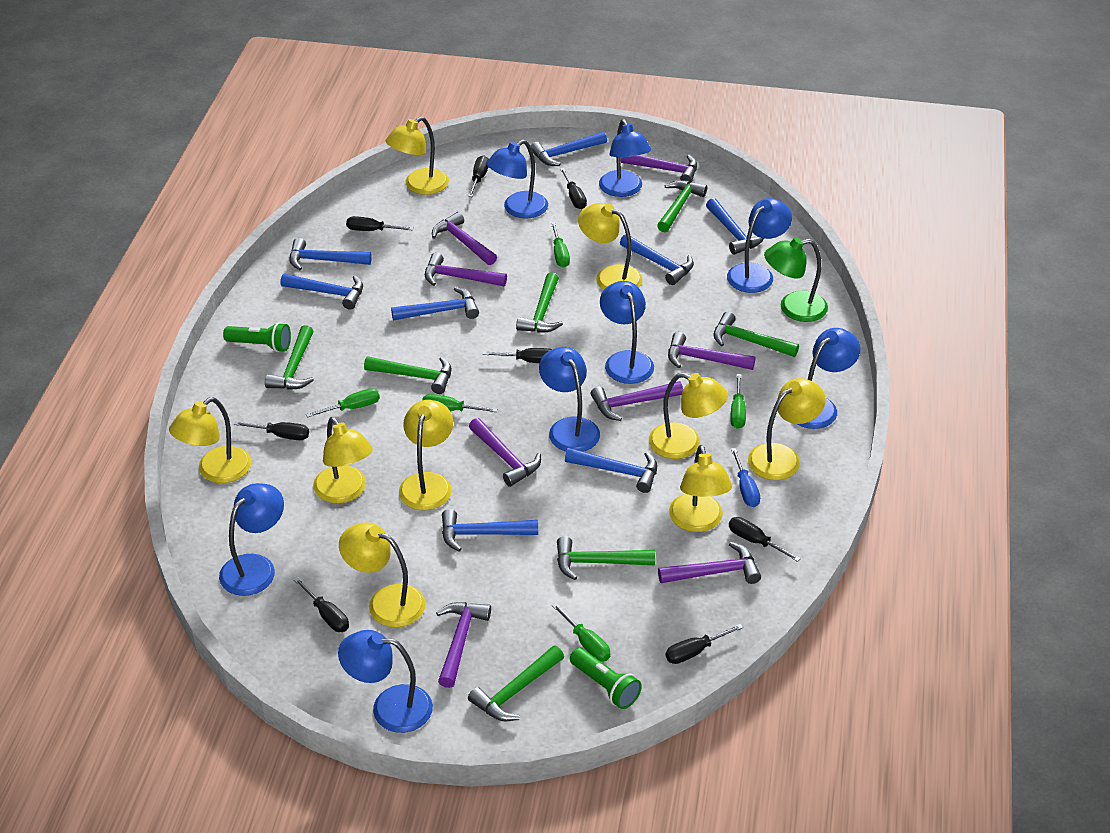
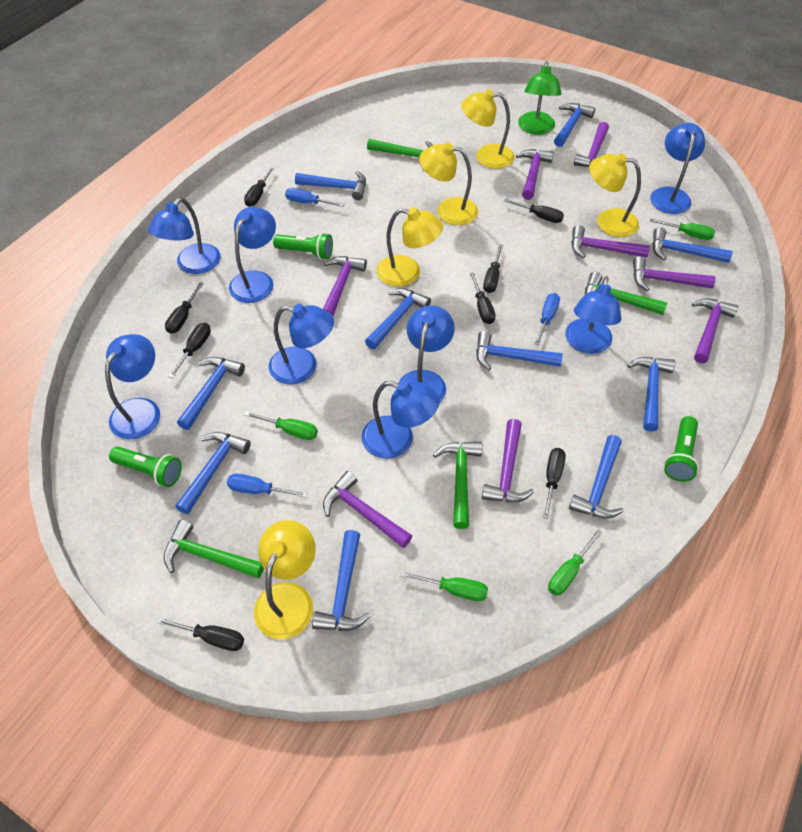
blue hammer: [280,274,363,310] [289,238,372,270] [391,287,479,320] [442,509,538,552] [531,131,607,166] [565,448,657,493] [620,234,694,285] [706,198,764,255] = 8 -> [175,432,251,514] [177,357,245,430] [295,171,366,200] [312,530,371,631] [365,288,431,349] [476,331,563,370] [554,103,595,147] [569,435,624,519] [627,357,675,432] [652,227,733,263] = 10
blue screwdriver: [731,448,760,507] = 1 -> [227,474,307,498] [285,188,344,207] [535,293,560,345] = 3
green flashlight: [223,322,291,352] [570,648,642,709] = 2 -> [109,447,182,487] [273,233,333,260] [664,416,699,482] = 3
green hammer: [265,325,314,390] [364,356,452,394] [468,645,564,721] [516,272,563,333] [557,536,655,580] [657,180,707,232] [713,312,799,357] = 7 -> [164,520,264,579] [367,139,432,166] [433,442,482,529] [585,271,667,315] = 4
green screwdriver: [306,388,380,418] [422,394,497,412] [551,222,570,267] [552,603,610,662] [730,374,746,429] = 5 -> [245,411,318,440] [400,571,488,601] [548,529,602,596] [650,218,715,240] = 4
yellow lamp: [169,397,251,483] [313,417,373,503] [339,522,426,627] [386,117,449,195] [399,400,453,510] [578,203,643,290] [649,373,728,459] [669,445,732,532] [748,378,825,480] = 9 -> [254,520,316,639] [376,207,443,287] [419,143,478,225] [461,89,515,169] [589,153,641,237] = 5

